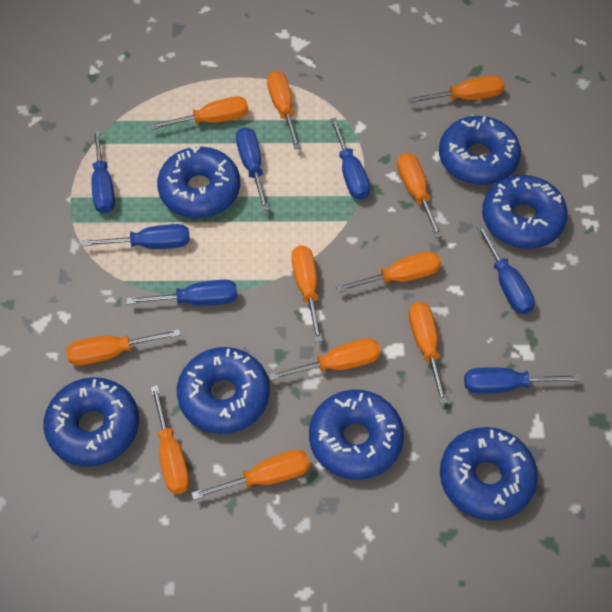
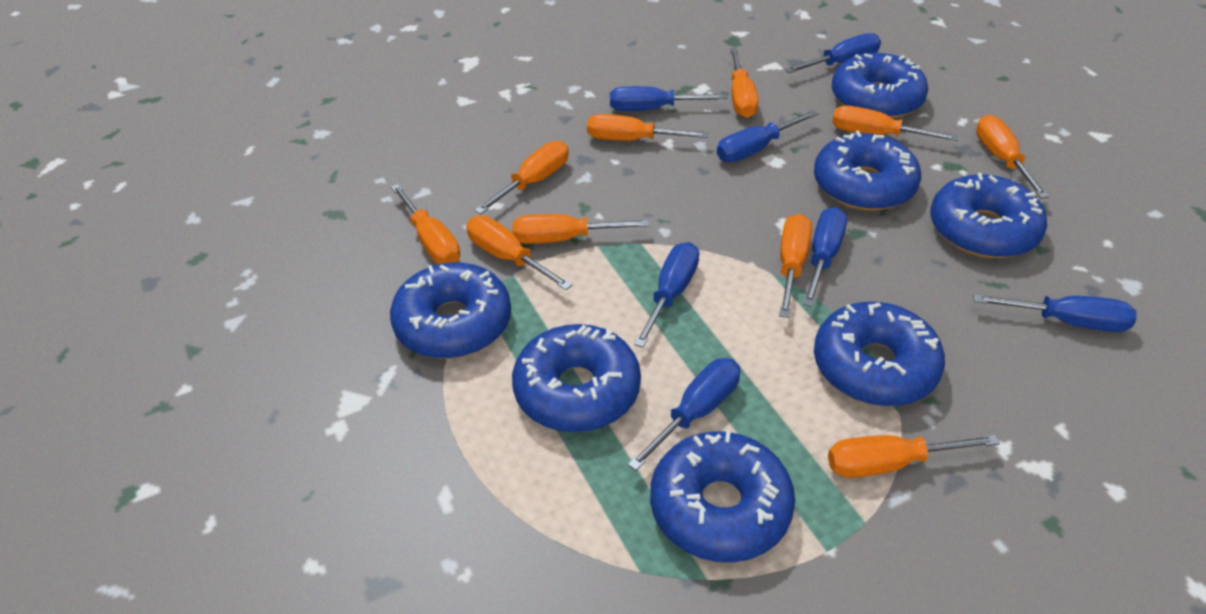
orange screwdriver: [67,329,181,365] [150,96,248,130] [150,385,190,494] [191,450,310,500] [267,71,301,149] [269,338,381,381] [292,245,323,342] [336,251,441,292] [397,153,443,238] [408,75,505,103] [409,302,448,404] = 11 -> [391,184,460,264] [466,216,572,290] [474,141,569,214] [512,214,650,244] [587,114,709,141] [730,48,759,118] [779,214,812,318] [828,435,1000,478] [832,105,959,141] [976,115,1049,199] = 10

